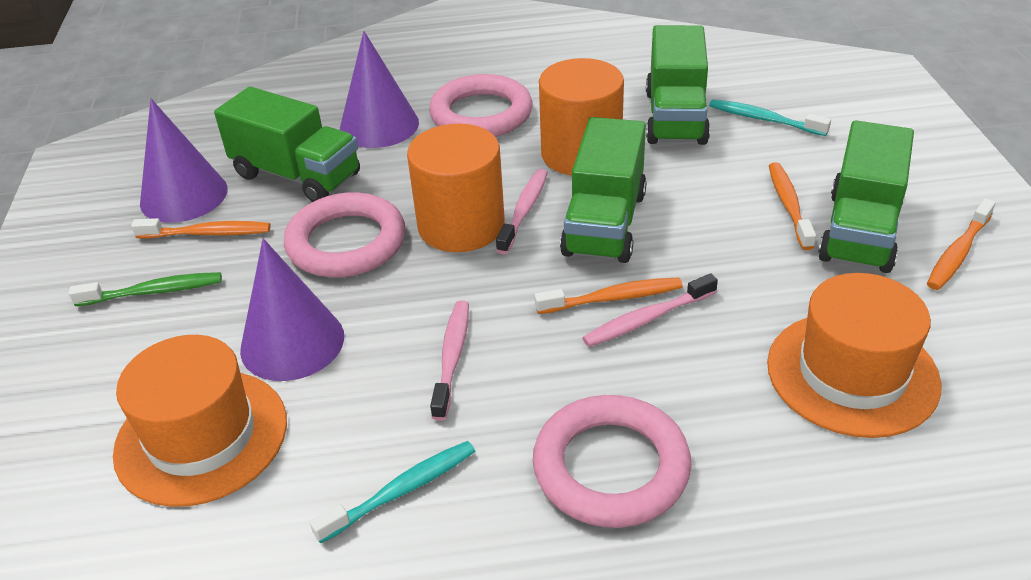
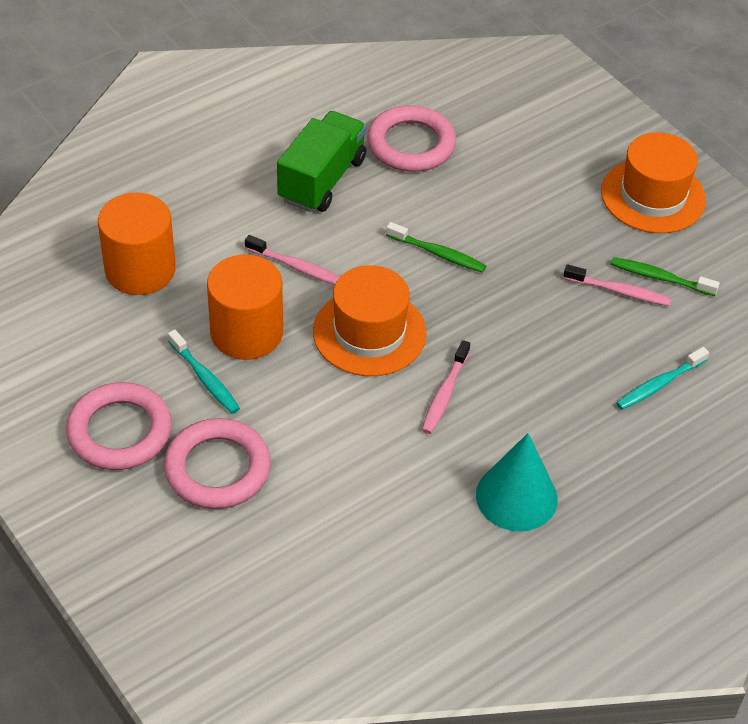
green toothbrush: [69,272,222,306] = 1 -> [386,222,486,273] [611,257,720,296] = 2
green truck: [214,87,360,202] [560,117,646,263] [646,25,710,145] [818,121,914,273] = 4 -> [277,111,366,212] = 1
orange toothbrush: [131,218,271,239] [534,278,683,314] [769,162,816,250] [927,198,996,290] = 4 -> none = 0
purple cone: [140,99,228,223] [240,238,344,381] [340,31,419,148] = 3 -> none = 0
turquoise cone: none = 0 -> [476,433,558,532] = 1

